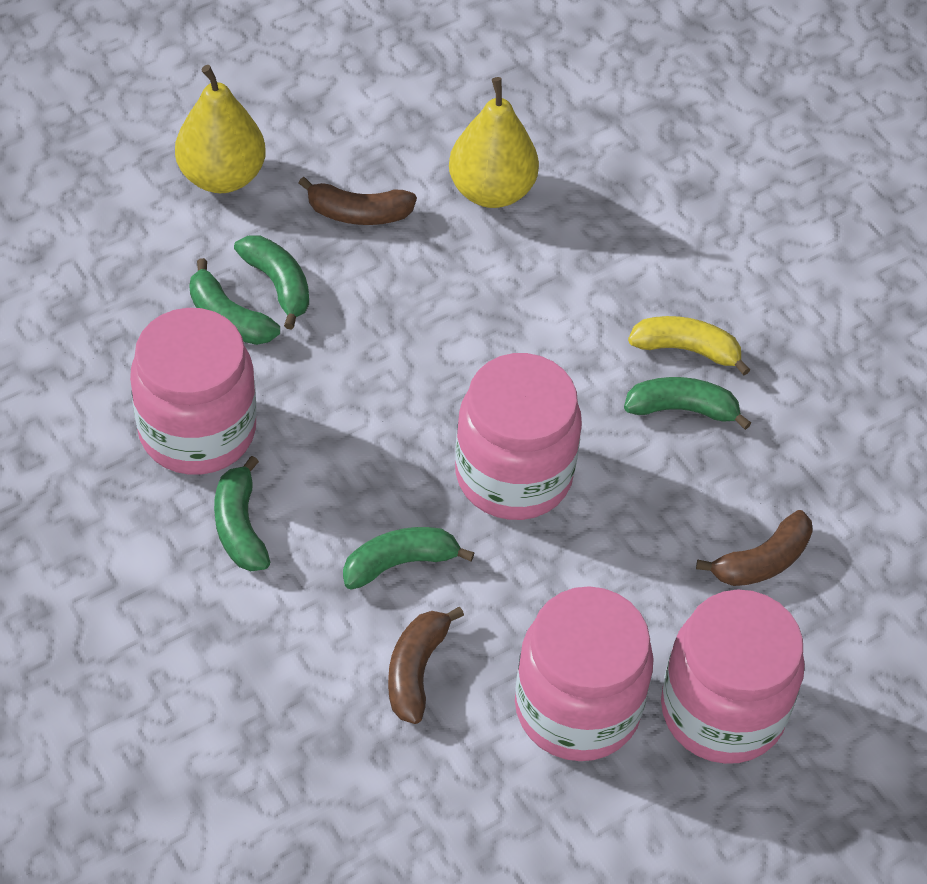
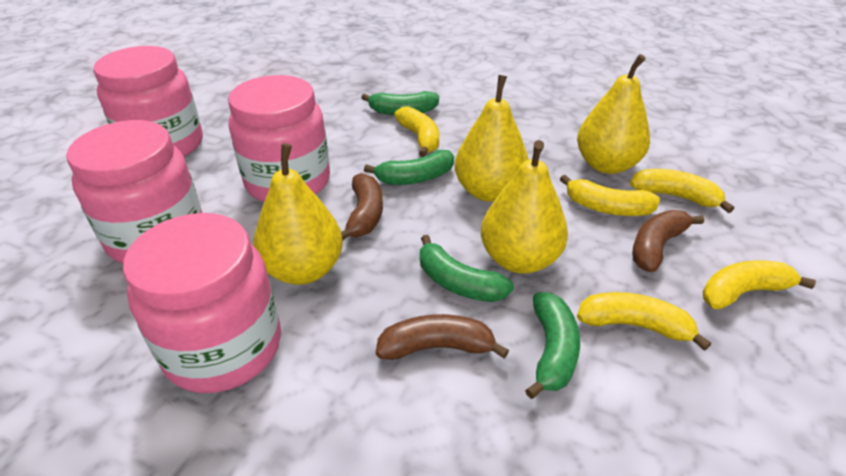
green banana: [189,258,280,345] [214,456,270,571] [234,236,309,330] [343,527,474,589] [624,377,751,430] = 5 -> [361,91,439,115] [364,150,454,185] [420,235,514,302] [525,292,580,399] = 4
yellow banana: [628,316,750,375] = 1 -> [394,106,439,157] [560,175,660,216] [577,292,711,351] [630,169,734,213] [703,261,816,309] = 5
yellow pear: [175,65,266,193] [449,77,539,208] = 2 -> [253,143,343,285] [455,75,528,202] [481,140,568,274] [577,54,650,174] = 4

